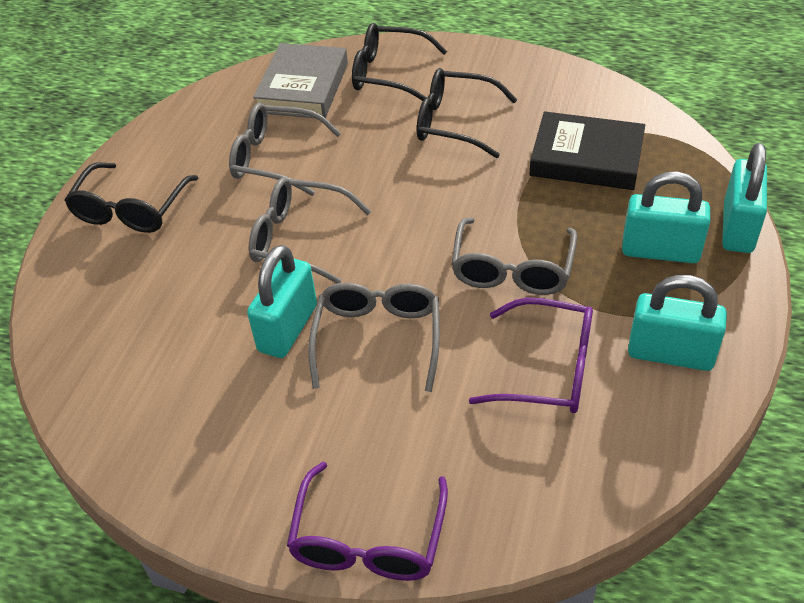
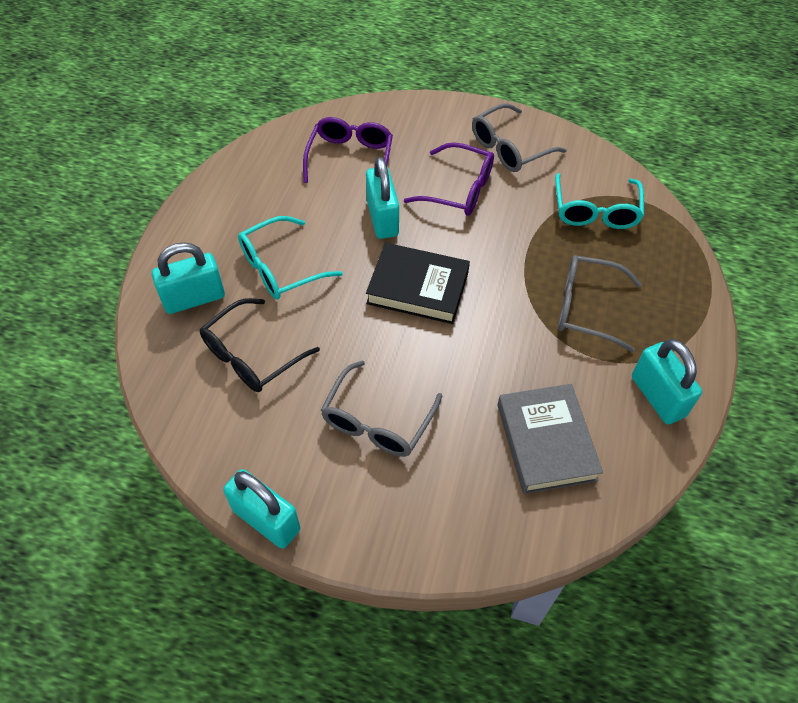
black glasses: [64,162,198,233] [352,23,447,101] [417,68,517,158] = 3 -> [200,298,320,392] = 1
grey glasses: [229,103,341,196] [249,177,371,283] [308,283,440,392] [451,217,577,295] = 4 -> [321,361,442,457] [472,103,567,172] [558,255,642,352] = 3
turquoise glasses: none = 0 -> [238,216,343,300] [555,173,644,229] = 2

